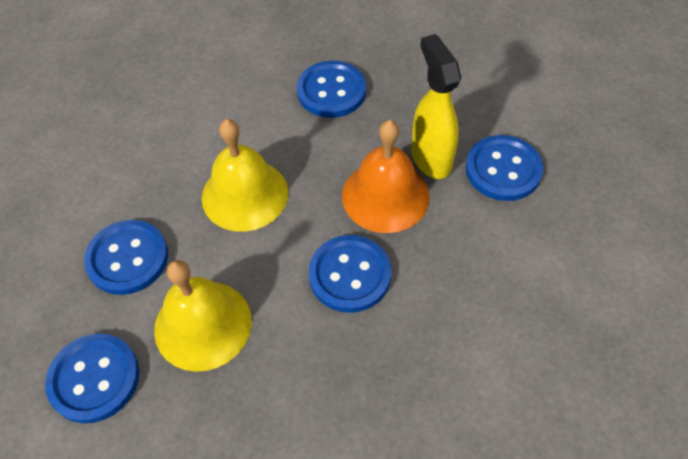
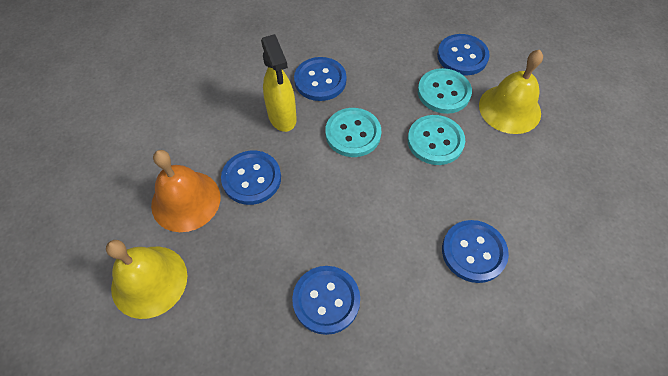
turquoise button: none = 0 -> [325,108,381,157] [408,115,465,165] [418,68,472,114] = 3

